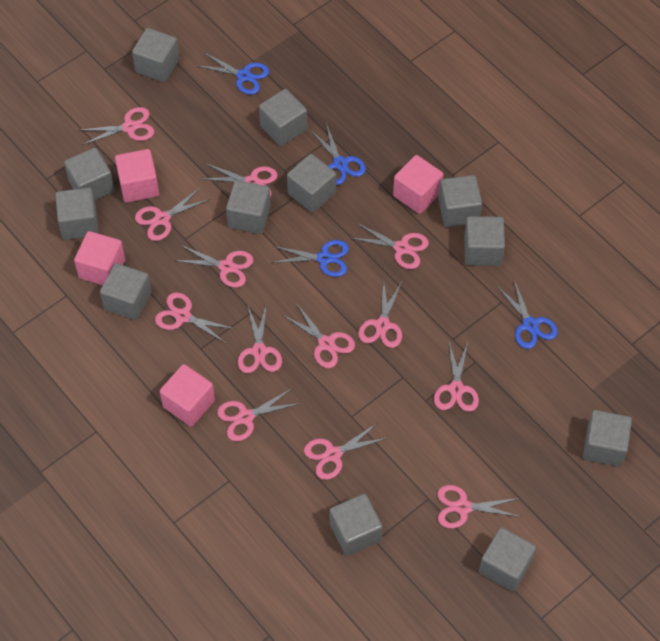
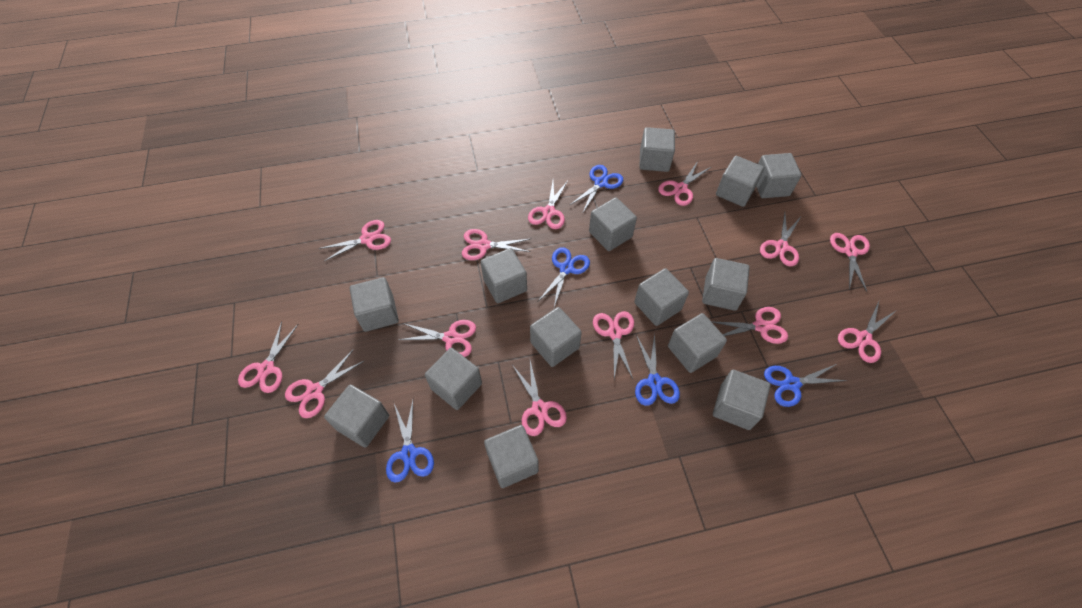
blue scissors: [196,53,269,95] [271,240,349,277] [310,123,366,185] [497,280,558,349] = 4 -> [386,400,434,483] [538,247,590,307] [570,165,623,212] [635,333,680,406] [764,364,848,407] = 5
grey cube: [55,187,99,240] [64,148,115,200] [100,263,152,320] [132,28,179,82] [226,180,271,234] [259,89,307,146] [287,154,336,213] [330,494,382,556] [438,175,482,227] [464,216,505,266] [479,527,536,592] [583,410,632,467] = 12 -> [324,384,389,448] [350,277,399,332] [425,348,482,410] [481,248,527,303] [484,425,539,488] [530,307,582,367] [589,197,637,251] [634,268,689,326] [639,127,675,172] [668,313,727,373] [702,258,750,311] [713,370,771,430] [716,156,764,207] [756,153,801,198] = 14
pink cube: [74,231,125,285] [115,149,159,203] [160,364,215,427] [393,155,444,214] = 4 -> none = 0

